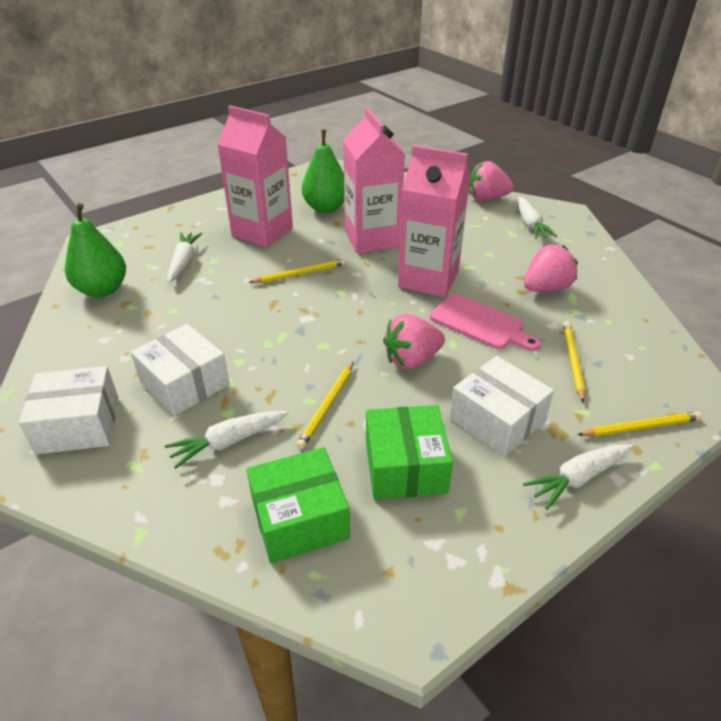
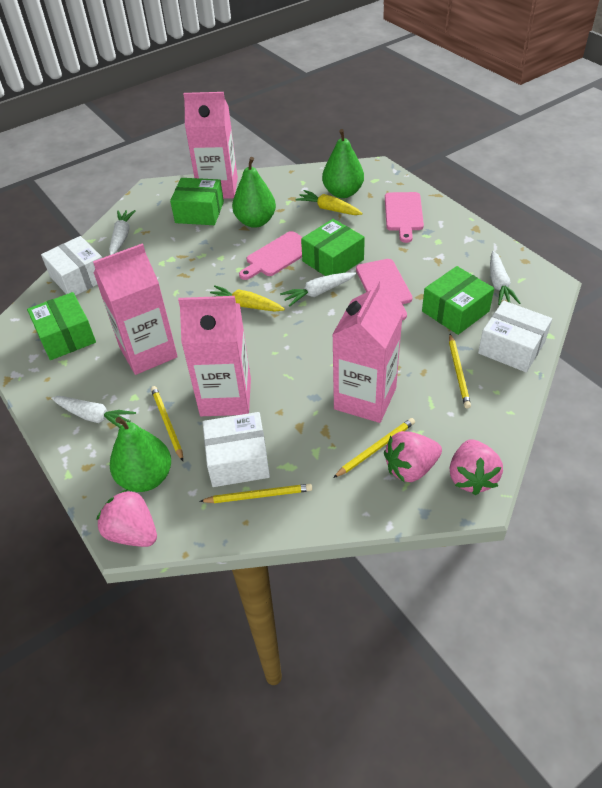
green box: [247,447,350,563] [366,405,453,500] = 2 -> [27,292,96,360] [170,178,224,225] [301,219,365,276] [422,266,494,335] = 4
green pear: [65,203,126,297] [302,130,344,213] = 2 -> [110,417,171,492] [232,157,276,228] [322,129,364,198] = 3
pink carton: [217,106,293,247] [343,107,405,254] [398,145,470,297] = 3 -> [93,244,178,375] [178,296,251,416] [183,92,238,199] [332,280,403,423] = 4
pink cutting board: [430,294,541,351] = 1 -> [239,231,303,280] [356,259,413,320] [385,192,424,243] = 3
yellow carrot: none = 0 -> [210,285,285,312] [295,190,363,215] = 2

